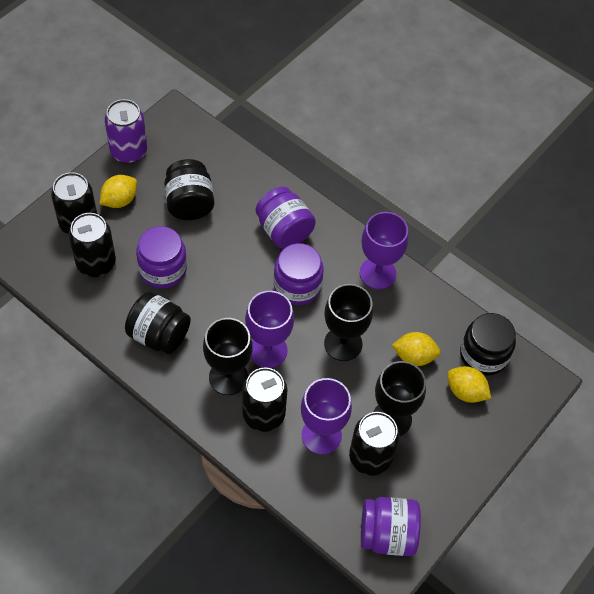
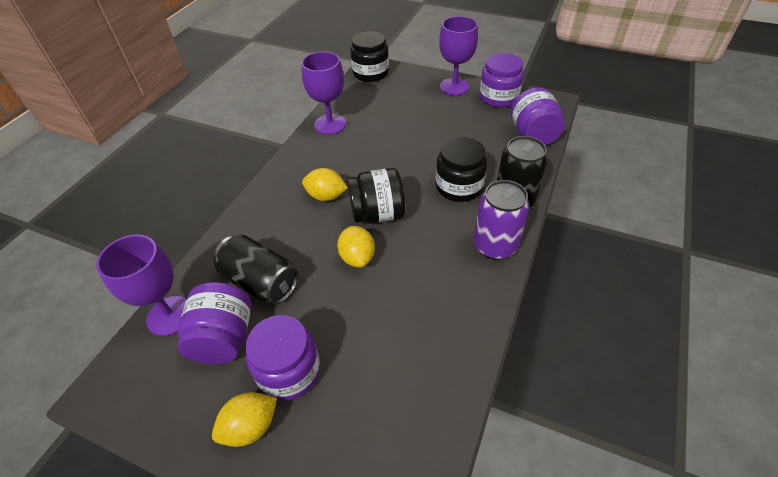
black can: [51,172,97,235] [69,213,116,277] [242,367,287,432] [349,412,400,476] = 4 -> [213,234,298,304] [497,136,548,208] = 2
black goblet: [203,318,253,395] [324,284,373,361] [373,361,426,436] = 3 -> none = 0

